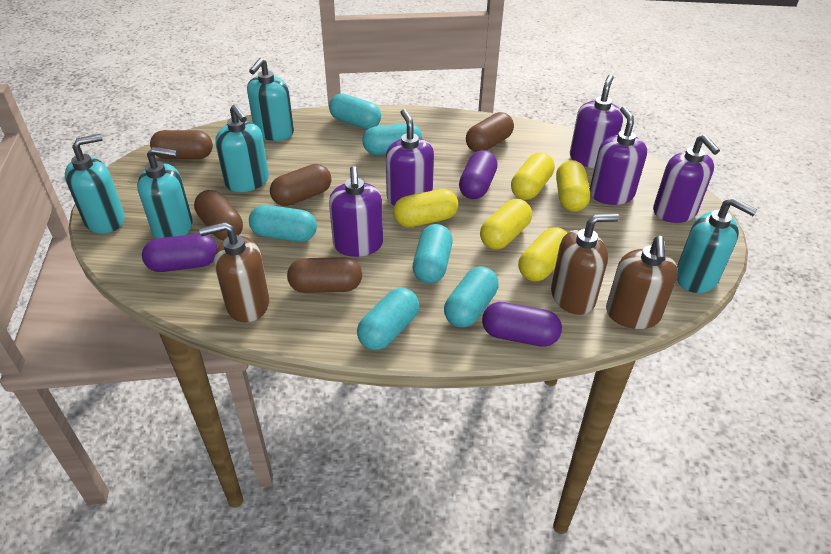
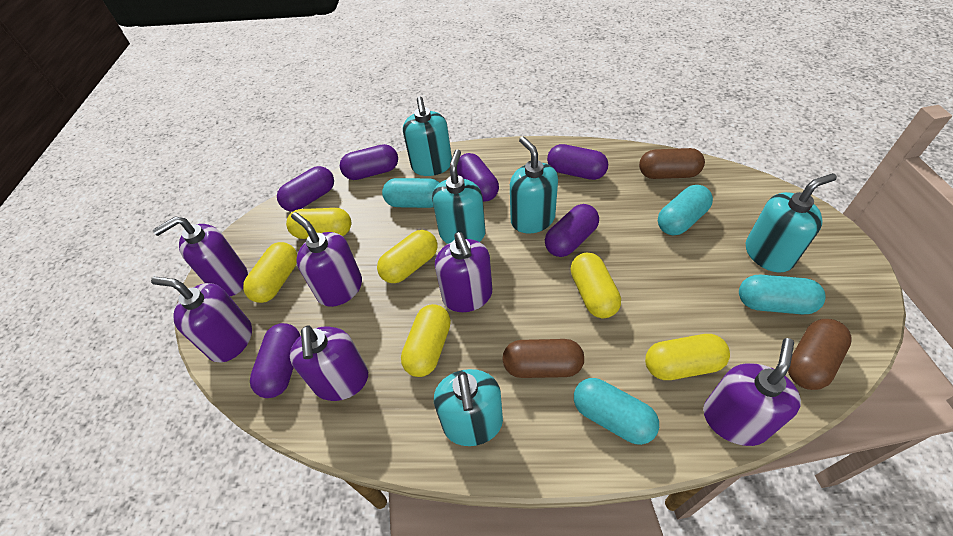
brown capsule: [150,130,213,159] [194,190,243,240] [270,164,331,206] [287,257,362,293] [466,112,514,152] = 5 -> [502,339,584,378] [639,148,705,179] [788,319,852,390] = 3
brown soap dispenser: [199,222,269,322] [551,214,620,315] [606,236,678,329] = 3 -> none = 0
purple capsule: [142,234,217,272] [459,150,497,199] [482,302,562,347] = 3 -> [250,323,300,398] [277,166,334,212] [340,144,398,180] [457,153,499,202] [545,204,599,257] [547,144,608,180] = 6
purple soap dispenser: [329,166,383,257] [386,109,434,206] [570,74,623,168] [590,106,647,205] [653,135,720,223] = 5 -> [151,277,252,362] [153,216,248,296] [290,325,368,401] [291,212,362,307] [435,232,492,312] [703,338,801,446] = 6
turquoise capsule: [249,205,317,242] [329,94,381,129] [357,288,419,350] [363,123,422,155] [413,224,453,283] [444,266,498,328] = 6 -> [382,178,439,208] [574,378,659,445] [658,185,713,235] [739,275,825,314] = 4
yellow capsule: [393,189,458,227] [480,199,532,250] [511,152,555,200] [518,227,567,281] [556,160,590,212] = 5 -> [243,242,297,303] [286,208,351,239] [377,230,438,283] [401,304,451,377] [571,253,621,318] [645,334,730,380] = 6

